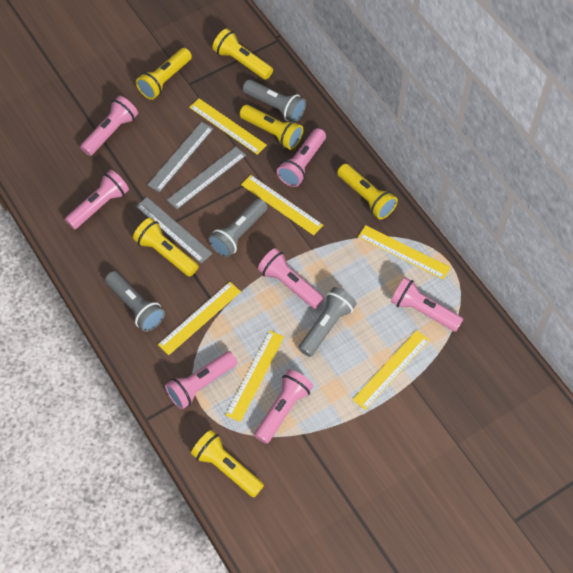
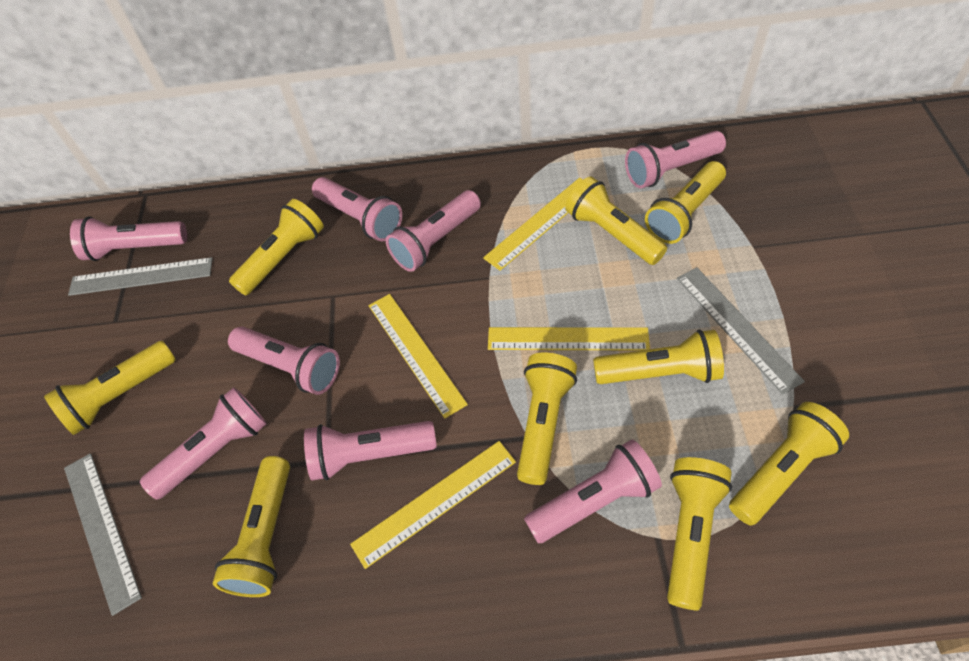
grey flashlight: [105,271,165,332] [209,199,267,258] [243,79,306,122] [298,287,356,357] = 4 -> none = 0
pink flashlight: [65,170,129,230] [80,96,138,156] [165,351,237,410] [254,369,313,444] [258,248,324,309] [277,128,326,187] [391,277,463,332] = 7 -> [70,217,187,261] [140,387,267,500] [228,326,340,395] [304,421,437,481] [312,177,402,241] [386,190,481,272] [524,439,662,543] [625,131,726,188] = 8
yellow flashlight: [133,218,199,277] [136,48,192,100] [191,430,264,497] [212,29,273,80] [239,105,303,150] [337,164,398,219] = 6 -> [44,341,176,435] [213,456,290,597] [229,199,324,296] [517,353,577,485] [565,177,667,265] [593,330,724,384] [645,161,726,244] [667,457,732,611] [729,402,849,526] = 9
yellow ruler: [158,282,241,355] [189,98,267,155] [225,330,284,422] [241,175,323,235] [352,330,429,410] [358,225,451,279] = 6 -> [350,441,516,569] [369,294,468,418] [483,178,583,271] [488,327,650,350] = 4

